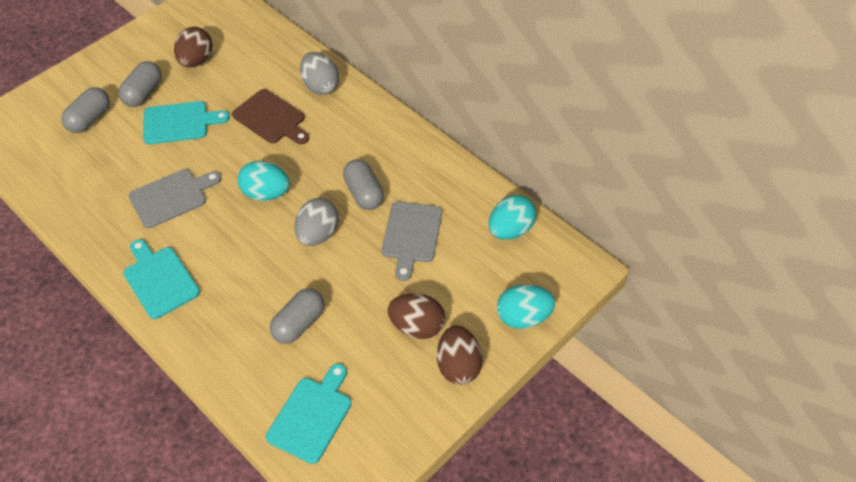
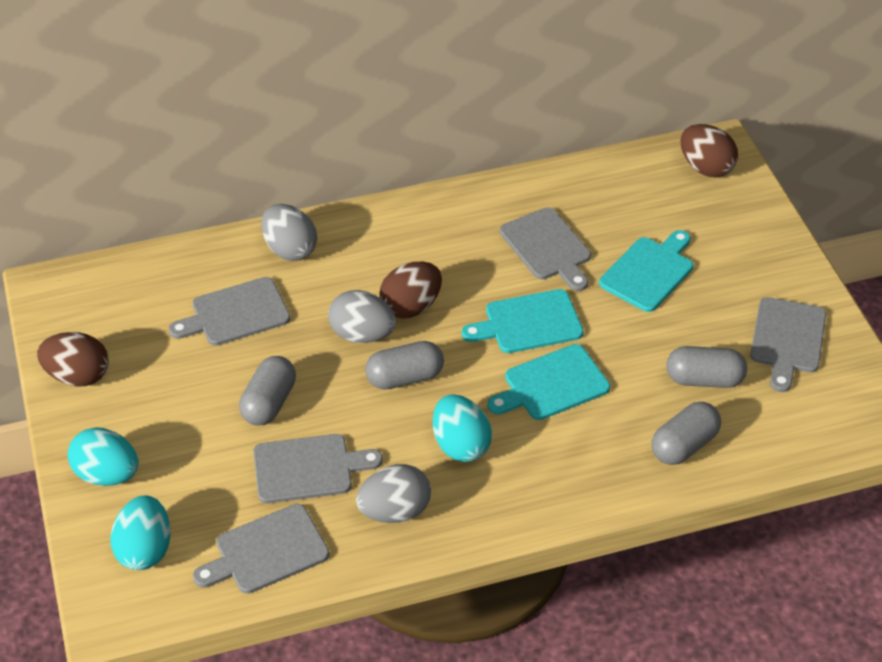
brown cutting board: [232,89,309,144] = 1 -> none = 0
grey cutting board: [128,169,221,228] [382,201,442,281] = 2 -> [169,277,290,346] [193,504,329,594] [253,434,383,503] [500,208,591,291] [750,297,826,392] = 5
grey egg: [294,198,339,246] [300,52,339,95] = 2 -> [261,204,317,261] [328,290,396,343] [356,464,431,523] = 3

